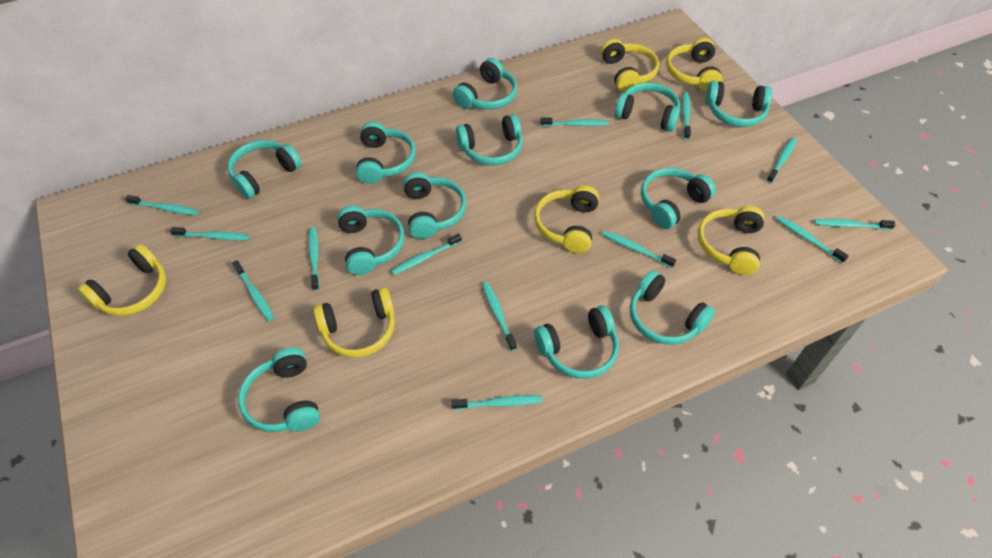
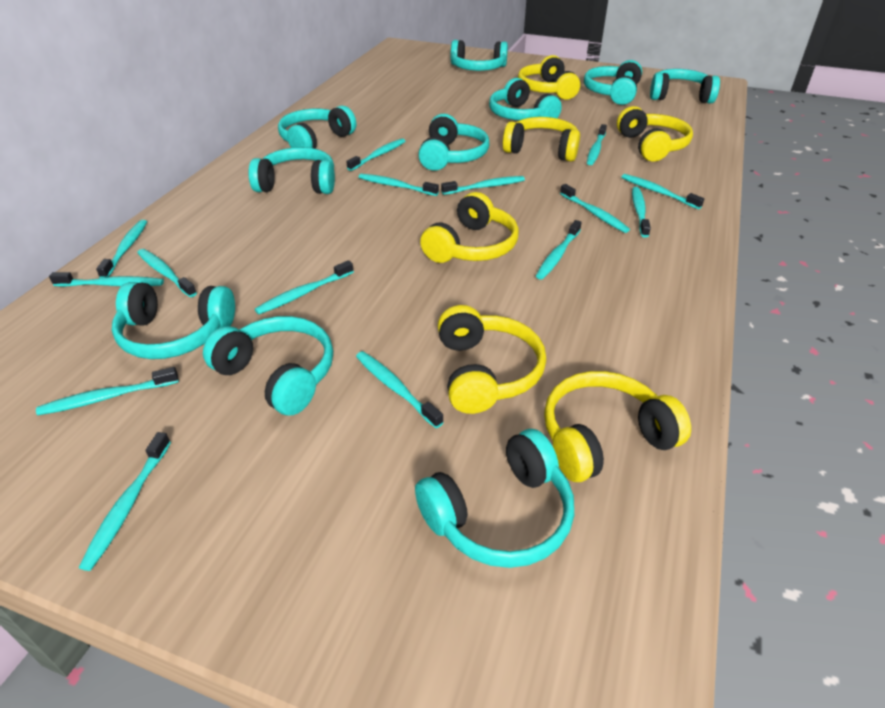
turquoise headphones: [227,140,302,199] [238,347,320,432] [337,206,405,275] [356,122,416,184] [403,172,466,239] [453,58,517,110] [456,114,523,166] [534,305,619,379] [615,82,680,132] [630,270,715,345] [641,168,716,229] [706,81,772,127] = 12 -> [112,282,235,359] [203,316,333,416] [248,147,335,194] [278,105,356,149] [415,429,574,568] [418,114,489,171] [451,40,508,71] [489,78,562,120] [584,60,642,105] [650,69,720,104] = 10
turquoise toothbrush: [125,195,199,215] [170,227,249,240] [232,260,274,322] [308,227,319,291] [391,233,462,275] [452,395,542,410] [482,282,517,351] [540,117,608,127] [602,231,676,268] [682,92,691,140] [767,137,797,183] [776,215,849,264] [814,219,896,230] = 13 -> [36,367,179,415] [49,272,164,287] [79,432,171,571] [96,220,147,278] [137,249,197,297] [255,260,354,315] [346,138,405,171] [356,351,444,428] [359,174,439,196] [441,176,525,195] [536,220,582,280] [560,184,630,233] [587,124,607,165] [621,174,704,209] [632,187,651,238] = 15

